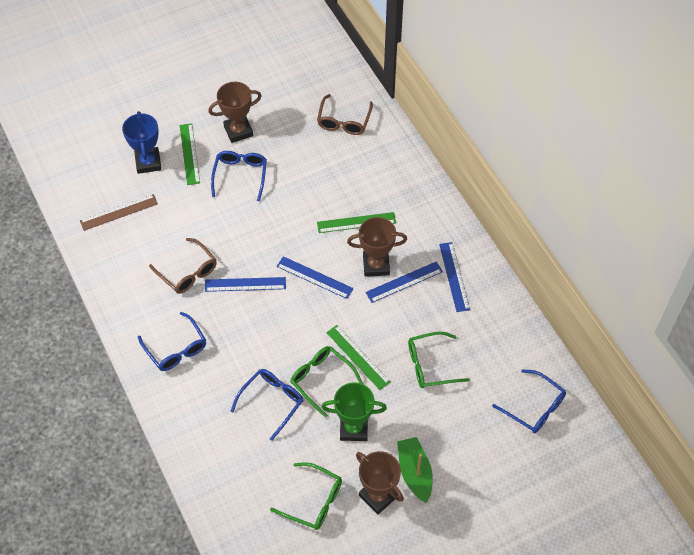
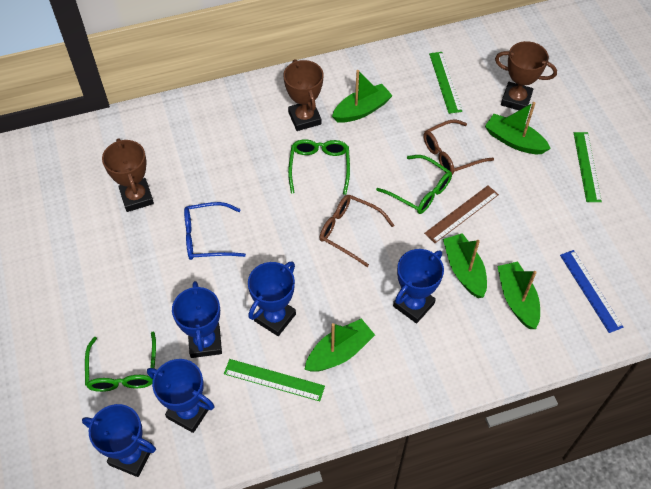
blue glasses: [138,312,206,371] [211,151,267,201] [231,369,303,441] [492,369,566,433] = 4 -> [184,202,246,260] = 1
blue ruler: [205,277,286,292] [277,256,354,299] [365,261,443,303] [439,242,470,312] = 4 -> [560,250,623,333] = 1
blue trophy: [122,111,161,174] = 1 -> [82,404,156,477] [147,359,214,433] [172,281,222,358] [248,261,296,336] [393,249,444,323] = 5
green boat: [397,437,433,503] = 1 -> [304,319,375,372] [332,70,393,123] [443,233,487,298] [485,102,551,154] [497,262,540,329] = 5
green trophy: [321,382,387,441] = 1 -> none = 0

